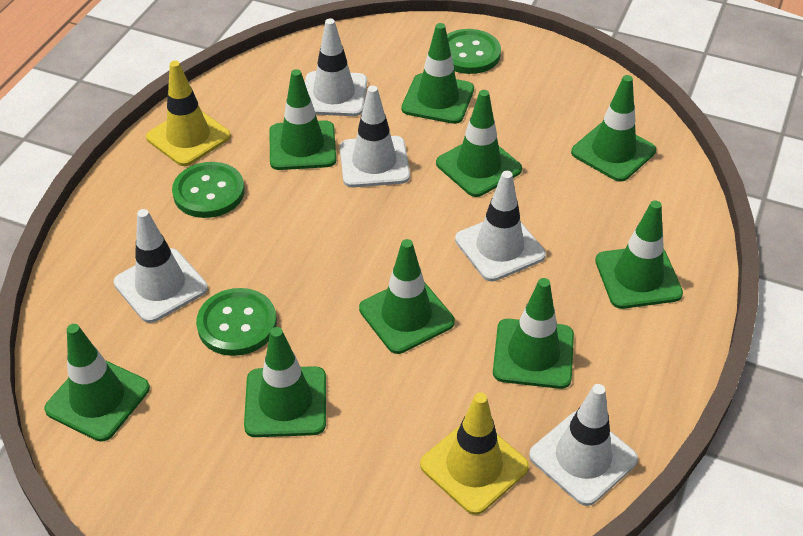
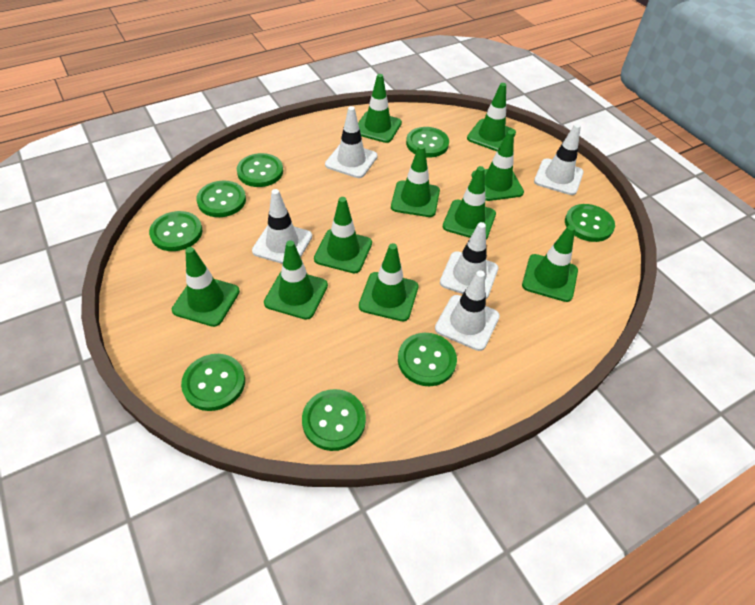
green button: [172,162,245,218] [196,288,277,356] [447,29,501,74] = 3 -> [149,211,202,251] [181,354,245,411] [196,181,246,217] [237,153,283,187] [302,389,366,451] [398,333,457,386] [406,127,449,157] [565,204,615,242] = 8
green traffic cone: [44,324,150,442] [244,327,326,437] [270,69,336,170] [359,239,455,354] [401,23,474,124] [436,90,522,197] [493,278,574,389] [571,75,656,182] [595,201,683,309] = 9 -> [172,247,240,327] [264,240,328,320] [314,197,372,273] [358,74,402,143] [359,243,418,321] [391,145,440,217] [443,166,496,240] [467,83,516,151] [471,130,524,201] [522,225,578,302] = 10
yellow traffic cone: [146,60,231,166] [420,392,529,515] = 2 -> none = 0

